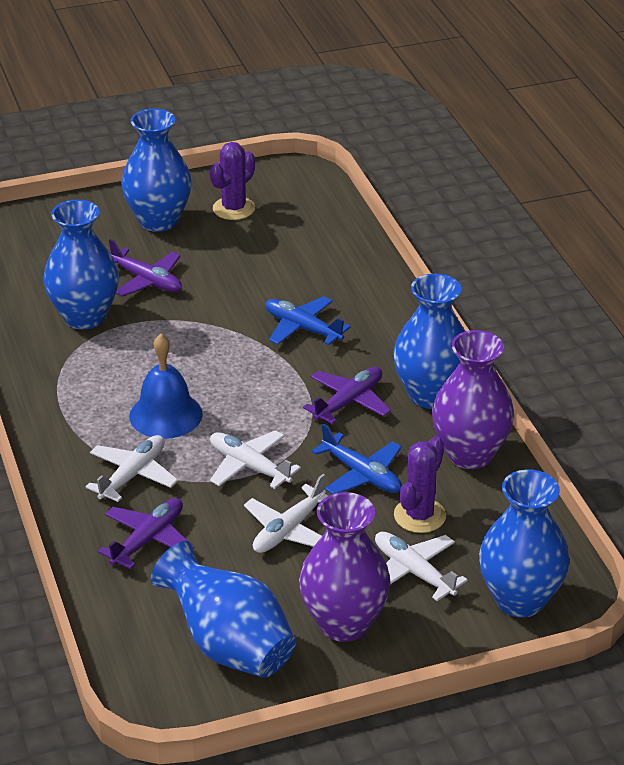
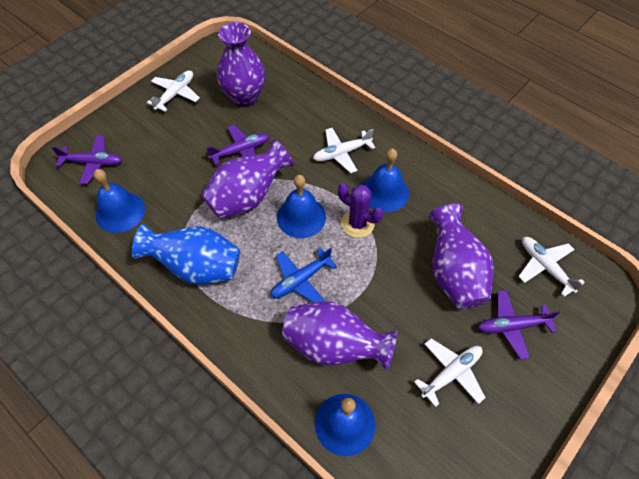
blue bell: [129,334,203,439] = 1 -> [94,169,145,233] [277,175,326,238] [315,394,375,456] [363,148,409,212] = 4
blue plane: [265,296,351,345] [312,423,402,494] = 2 -> [271,247,337,302] = 1
blue vase: [44,199,119,329] [122,108,192,232] [151,541,296,678] [393,273,466,409] [479,469,570,617] = 5 -> [132,223,240,285] = 1
purple cactus: [210,142,255,220] [394,436,446,533] = 2 -> [338,183,383,238] = 1
purple vase: [299,492,391,642] [432,330,515,469] = 2 -> [201,139,294,219] [217,22,265,107] [282,301,397,370] [428,204,494,309] = 4

